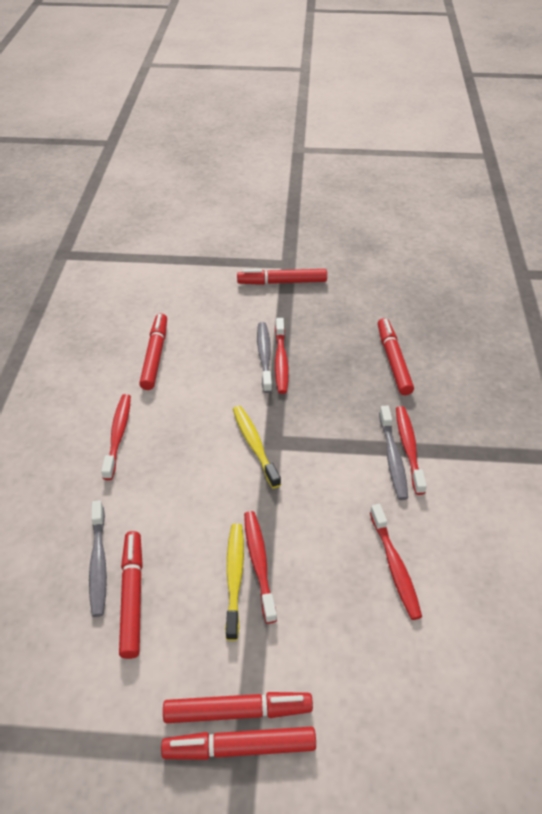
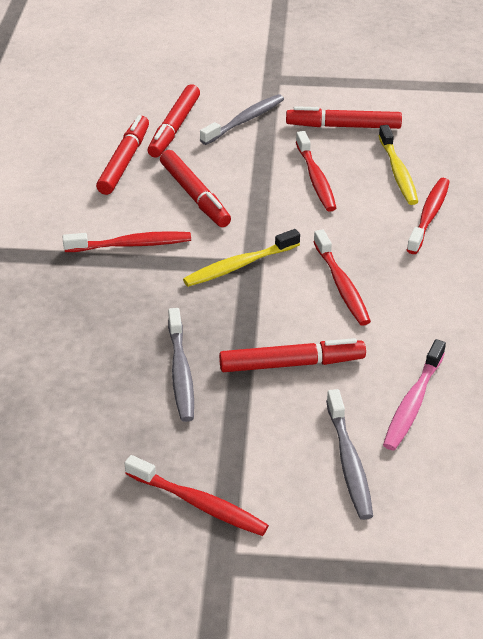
pink toothbrush: none = 0 -> [383,339,446,450] = 1
red marker: [119,531,143,659] [139,313,167,390] [161,726,316,760] [163,692,313,723] [237,269,327,285] [378,318,414,395] = 6 -> [96,115,149,195] [148,84,200,157] [160,150,231,227] [219,338,366,372] [286,106,402,129] = 5

